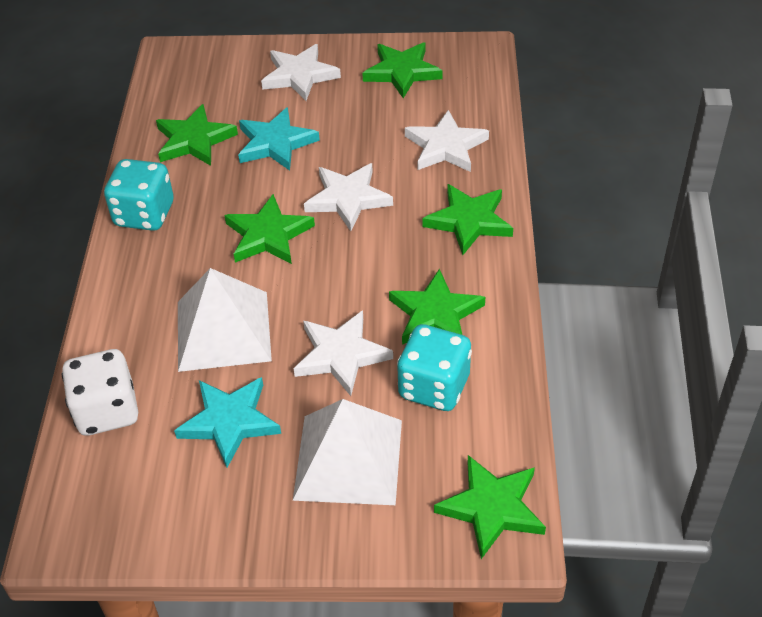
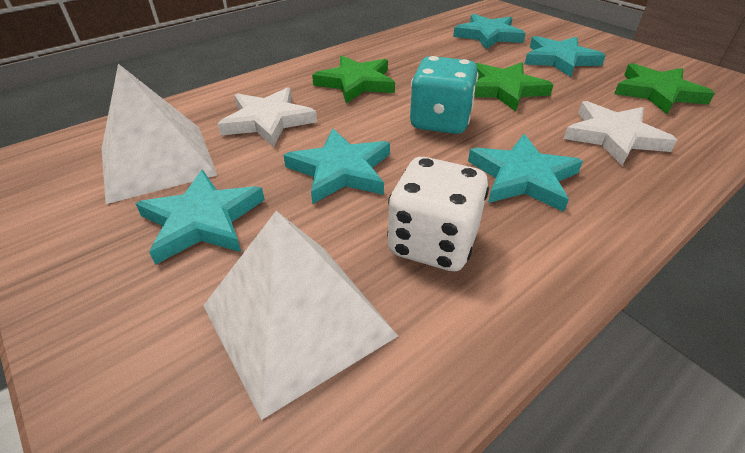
green star: [156,104,238,166] [224,194,315,264] [362,42,442,98] [389,269,485,345] [422,184,513,255] [434,455,546,559] = 6 -> [312,55,395,103] [474,62,554,111] [614,63,715,114] = 3
turquoise dice: [104,159,174,231] [397,324,472,411] = 2 -> [410,56,478,134] = 1
turquoise star: [174,377,281,468] [238,107,320,171] = 2 -> [135,170,265,265] [284,129,390,204] [453,14,526,49] [468,134,583,212] [525,36,606,77] = 5
white star: [261,44,341,101] [294,310,393,396] [304,163,393,231] [405,110,489,172] = 4 -> [218,87,317,147] [564,101,677,166] = 2

